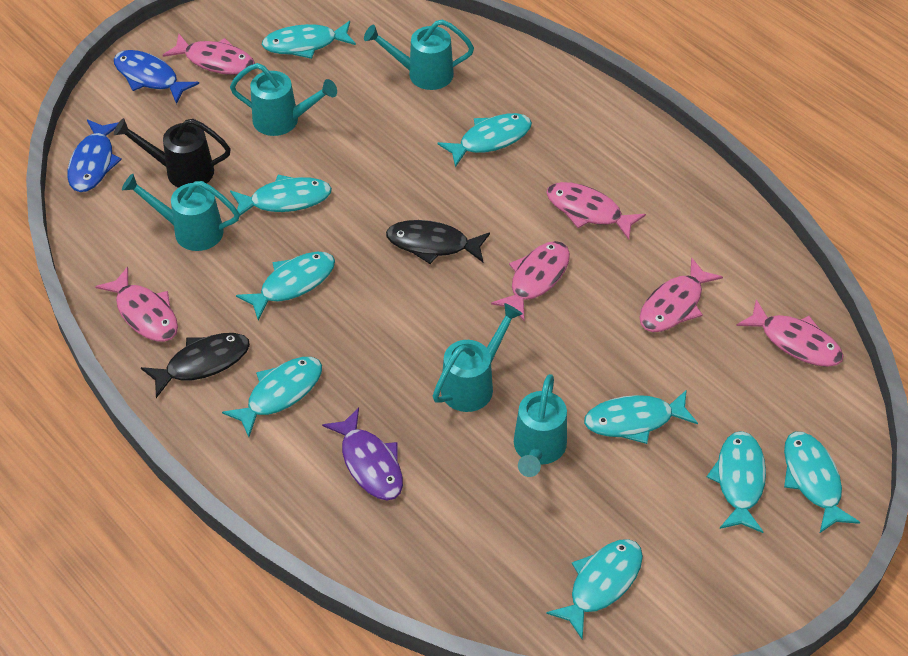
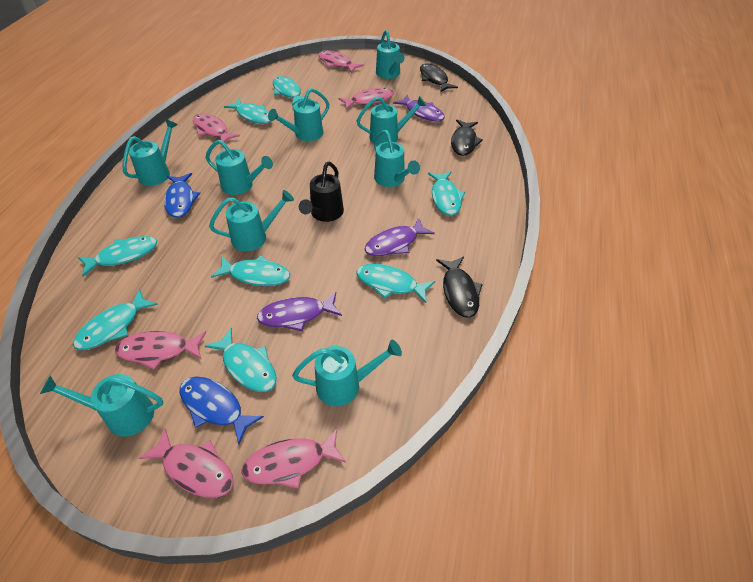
black fish: [141,333,250,398] [386,220,490,264] = 2 -> [420,63,458,92] [436,256,483,318] [451,120,483,156] = 3
purple fish: [322,407,403,500] = 1 -> [257,292,342,331] [365,218,435,256] [393,95,445,122] = 3
turquoise fish: [222,357,322,437] [230,175,332,216] [236,252,335,321] [262,21,356,59] [437,113,532,167] [546,539,643,640] [584,390,698,444] [707,431,766,533] [784,432,860,534] = 9 -> [73,289,158,350] [78,236,157,277] [205,328,277,392] [211,256,290,286] [224,98,271,124] [273,76,311,106] [356,264,435,303] [428,171,465,216] = 8
turquoise watering can: [122,174,239,251] [230,63,337,136] [364,19,474,90] [433,303,522,412] [514,374,567,477] = 5 -> [40,374,163,437] [123,119,178,186] [206,140,273,195] [209,190,294,251] [268,88,329,141] [292,340,402,406] [357,96,427,145] [374,130,420,187] [376,30,404,79] = 9

